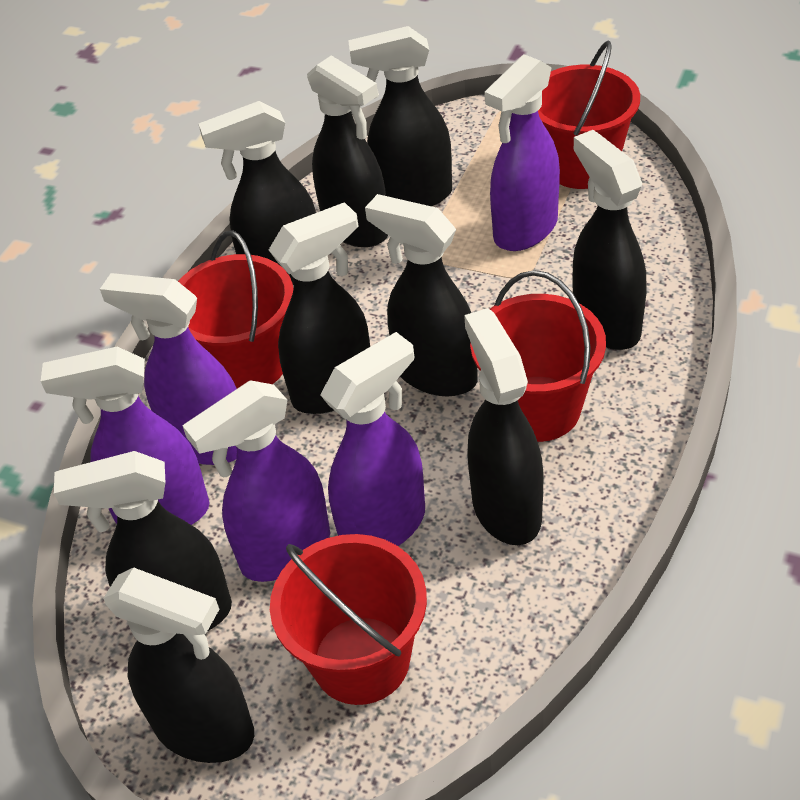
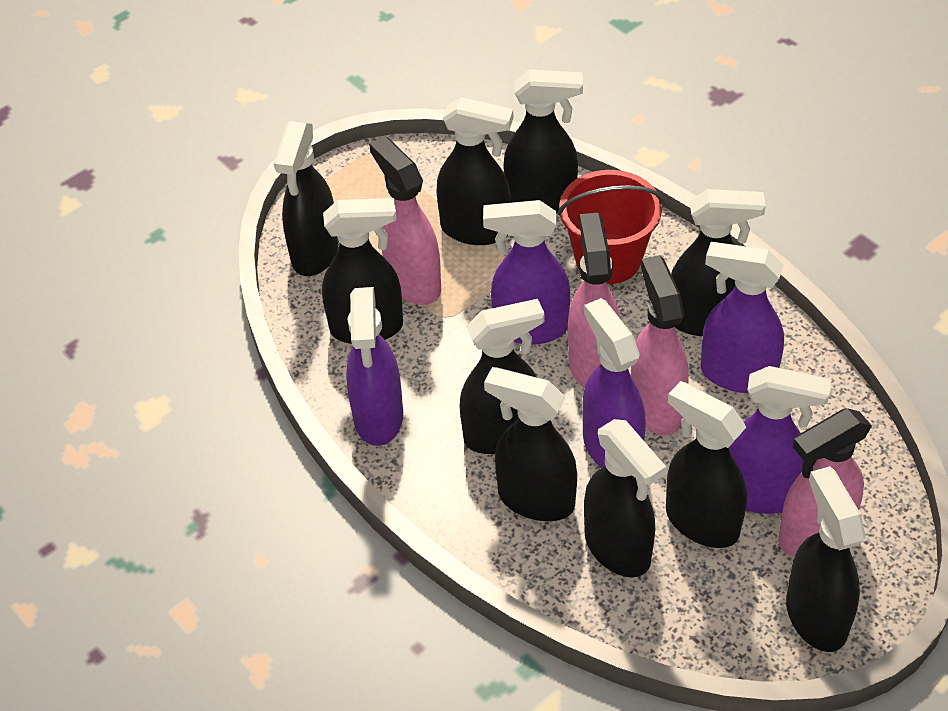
black spray bottle: [54,451,232,631] [103,568,254,763] [199,101,316,285] [269,202,370,414] [307,55,388,247] [348,26,452,206] [365,194,478,396] [464,308,543,545] [572,130,647,350] = 9 -> [274,121,339,276] [322,198,403,344] [436,97,513,245] [459,299,545,454] [484,367,577,521] [503,69,583,214] [584,419,666,577] [666,381,747,548] [671,189,766,336] [786,466,866,652] = 10
pink spray bottle: none = 0 -> [369,136,441,305] [568,213,620,387] [631,255,689,435] [778,408,872,557] = 4
red bucket: [178,230,293,388] [270,534,427,705] [470,270,606,442] [538,41,640,189] = 4 -> [558,170,663,284] = 1

